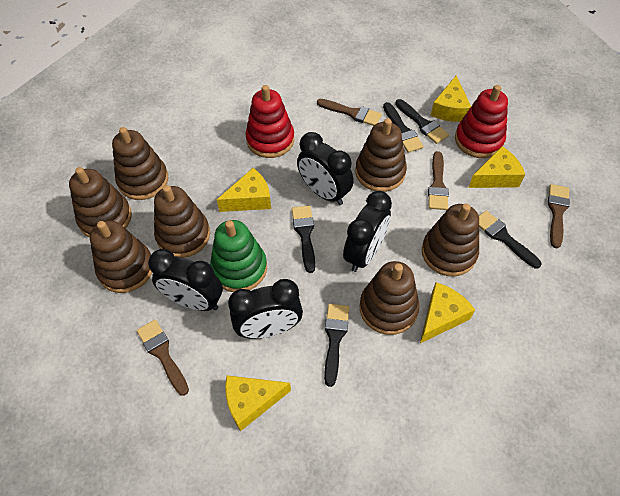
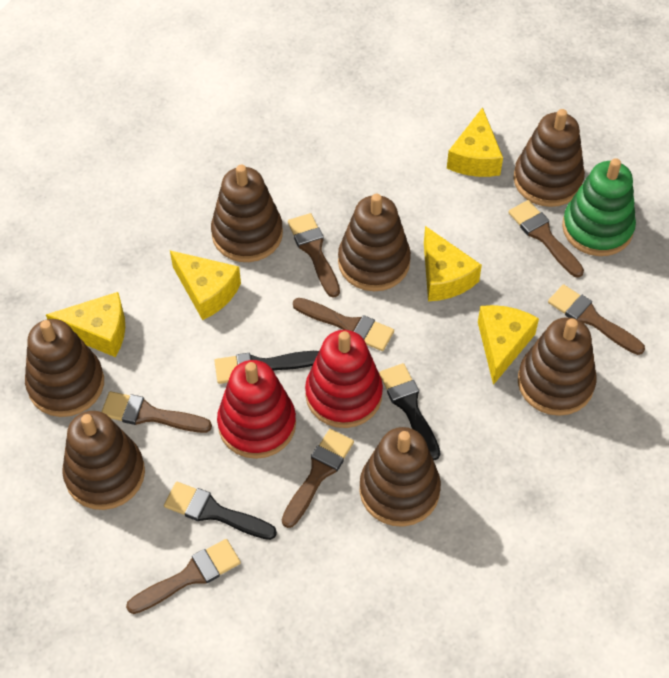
black brush: [292,205,315,273] [324,304,349,387] [383,102,424,153] [395,99,449,144] [479,211,541,269] = 5 -> [164,482,277,540] [214,351,319,384] [379,363,441,461] = 3
black clock: [148,249,223,311] [228,279,303,339] [297,132,354,205] [343,191,392,272] = 4 -> none = 0
brown brush: [137,319,189,396] [317,99,382,126] [428,151,449,210] [548,184,570,248] = 4 -> [101,391,212,433] [126,539,241,614] [282,429,354,528] [288,213,340,298] [293,298,394,351] [508,200,584,278] [548,284,645,355] = 7

